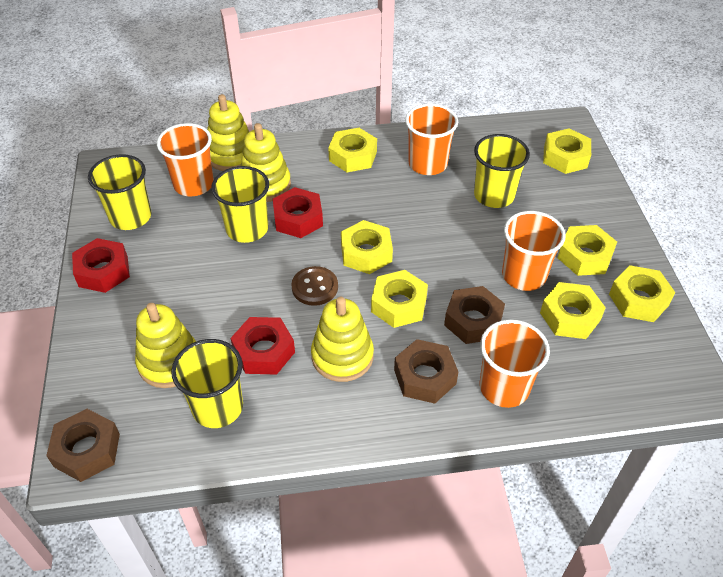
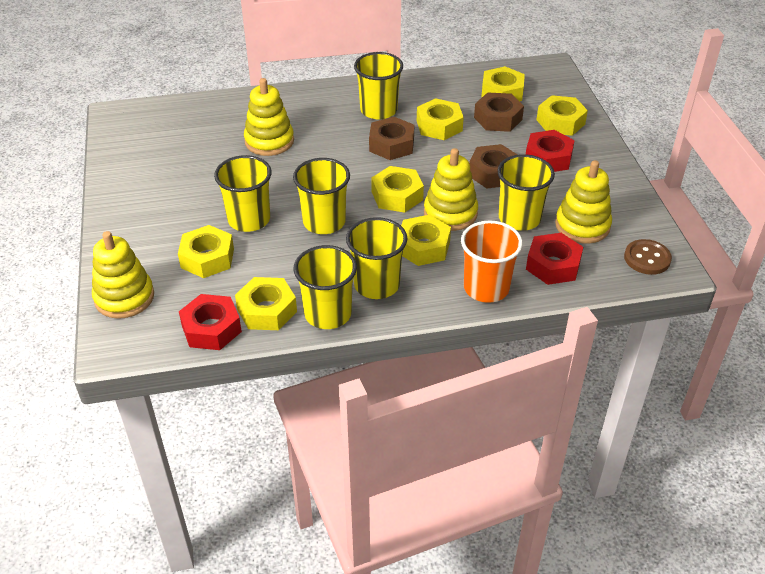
orange cup: [157,123,214,196] [405,104,458,175] [480,319,550,408] [502,211,566,291] = 4 -> [461,220,523,303] = 1
yellow cup: [88,154,151,230] [171,339,243,428] [211,166,269,243] [474,134,530,208] = 4 -> [214,155,272,232] [293,158,350,234] [293,245,357,329] [346,217,407,299] [354,52,403,119] [497,154,555,231] = 6

